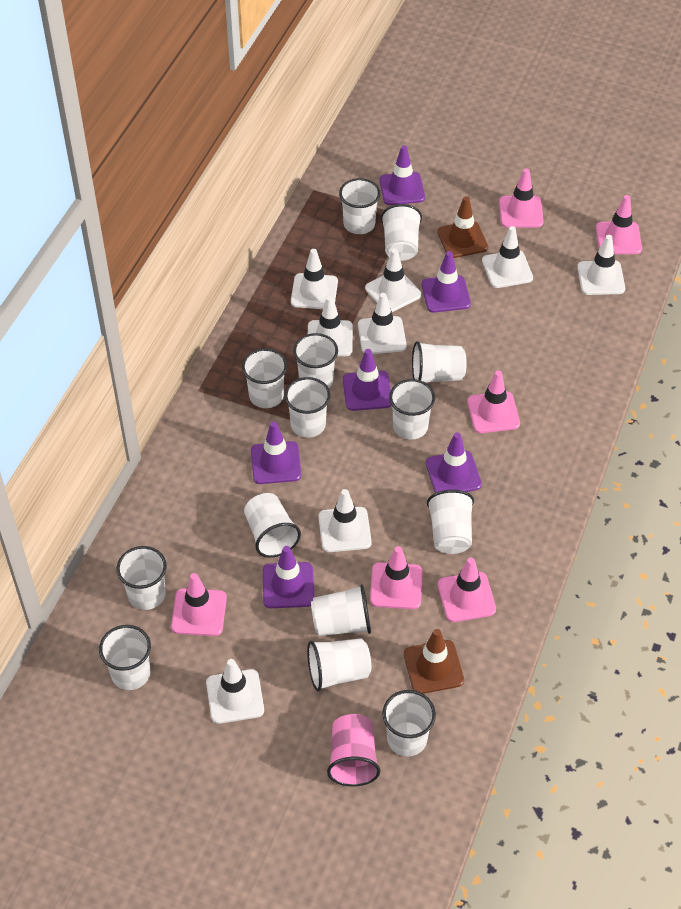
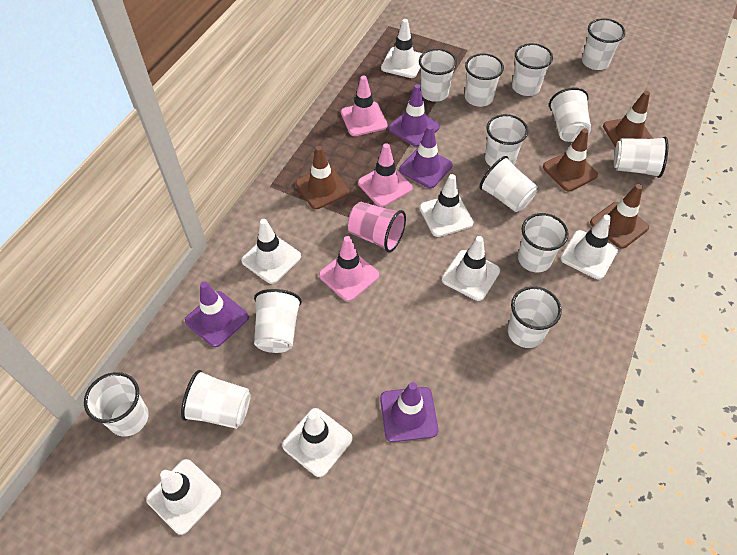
brown traffic cone: [404,629,464,694] [437,196,488,258] = 2 -> [296,146,349,209] [543,128,598,192] [590,184,649,249] [603,91,653,148] = 4
pink traffic cone: [171,573,227,636] [370,546,422,609] [438,558,496,622] [467,371,520,433] [499,168,544,227] [596,195,642,254] = 6 -> [319,236,379,302] [341,76,388,136] [358,143,413,207] = 3
purple traffic cone: [251,421,301,484] [263,546,314,608] [343,349,391,411] [379,145,425,205] [422,251,471,313] [426,432,482,493] = 6 -> [185,282,249,347] [380,382,438,442] [388,84,440,147] [399,125,453,188] = 4
white cup: [99,625,151,690] [117,546,167,610] [242,348,287,408] [244,493,301,558] [285,377,330,438] [293,333,338,388] [307,638,371,691] [311,584,371,636] [339,178,380,234] [381,204,422,261] [382,690,436,757] [389,379,435,440] [412,341,467,383] [427,490,474,554] = 14 -> [84,372,148,436] [181,370,251,429] [254,289,302,353] [419,49,457,102] [465,53,504,107] [479,156,538,212] [485,114,528,167] [508,286,562,348] [512,43,553,96] [518,213,569,272] [549,88,591,142] [582,18,625,70] [614,137,668,178] = 13
white traffic cone: [206,659,264,724] [291,249,338,309] [308,296,353,356] [318,489,372,552] [358,293,407,354] [365,249,421,312] [482,226,533,288] [577,235,625,295] = 8 -> [146,459,221,535] [241,219,301,284] [282,408,352,477] [381,19,422,78] [419,174,474,237] [442,236,500,301] [560,215,618,279] = 7

